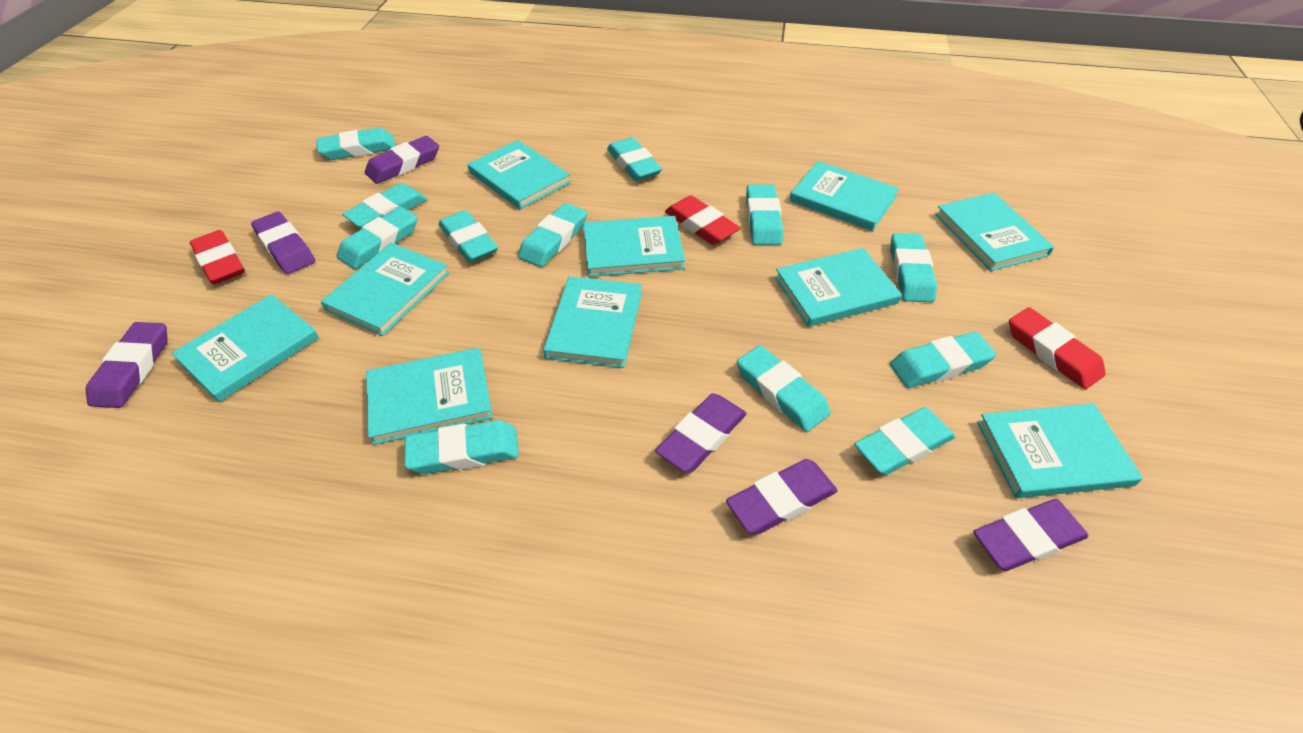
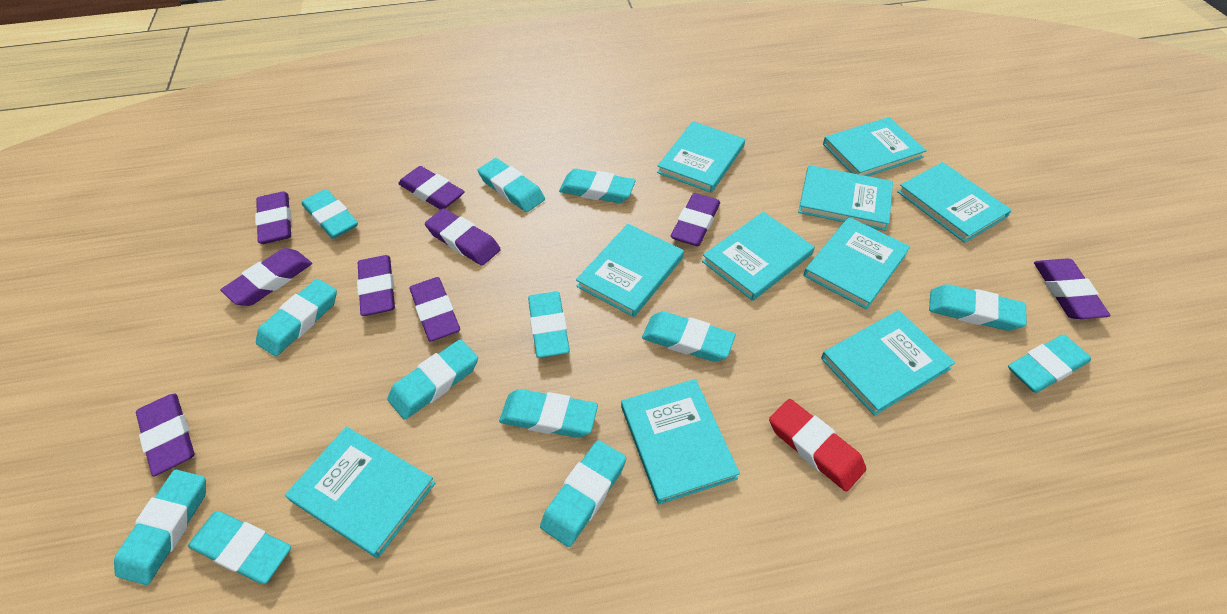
purple eraser: [86,322,168,408] [251,212,315,274] [365,136,439,184] [655,393,747,472] [726,459,838,534] [973,499,1089,571] = 6 -> [136,393,194,476] [220,248,312,306] [255,191,291,244] [357,255,395,316] [398,166,464,210] [410,277,460,342] [425,208,501,266] [670,193,720,246] [1034,258,1111,319] = 9
red eraser: [190,230,245,285] [665,195,740,245] [1009,307,1106,389] = 3 -> [769,399,866,492] = 1
turquoise eraser: [316,128,395,160] [337,207,418,269] [342,183,428,228] [404,420,519,474] [439,210,498,263] [518,203,587,267] [607,137,662,181] [737,345,831,432] [746,185,783,245] [854,407,956,475] [890,233,937,302] [890,332,996,388] = 12 -> [114,470,206,585] [188,511,291,584] [256,279,337,356] [302,189,358,239] [387,339,478,420] [477,158,545,212] [499,389,598,438] [528,291,570,358] [540,440,626,547] [559,169,636,203] [642,311,736,362] [929,284,1027,331] [1008,334,1091,393] = 13

